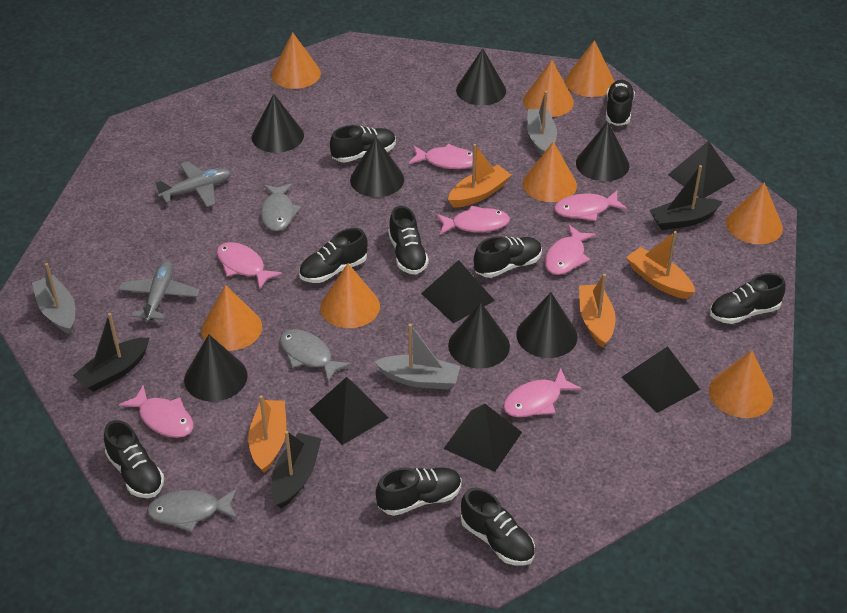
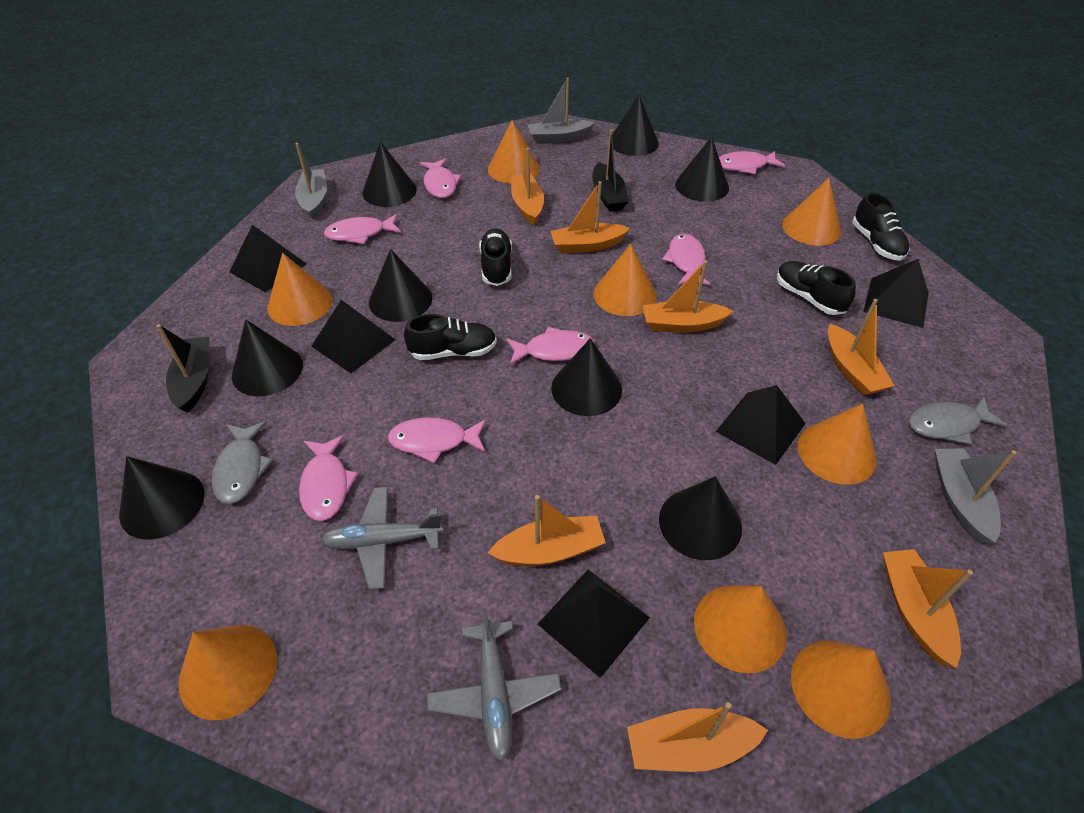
black boat: [73,313,150,392] [271,431,322,508] [649,165,723,230] = 3 -> [156,324,210,413] [592,129,629,212] = 2
black cone: [184,334,248,401] [252,94,304,153] [350,137,404,197] [448,303,510,369] [456,48,506,106] [516,292,578,358] [576,121,629,181] = 7 -> [119,456,204,540] [232,319,303,396] [362,141,417,207] [369,249,432,322] [551,338,622,416] [612,95,659,156] [659,476,742,560] [675,137,729,202] = 8
black shoe: [104,420,164,498] [299,228,368,283] [330,125,396,163] [376,467,461,516] [388,206,429,275] [461,488,535,566] [474,236,542,278] [606,80,635,126] [710,273,786,324] = 9 -> [404,314,497,360] [479,228,512,286] [777,261,856,315] [852,193,910,261] = 4
grey fish: [147,489,237,532] [260,184,301,231] [280,329,351,382] = 3 -> [212,421,273,504] [908,397,1008,445] = 2
orange boat: [248,395,286,473] [448,144,511,208] [579,274,616,348] [626,231,695,299] = 4 -> [488,495,606,566] [511,148,544,225] [550,181,630,253] [627,702,768,772] [643,260,733,333] [828,299,895,396] [883,549,973,668] = 7

